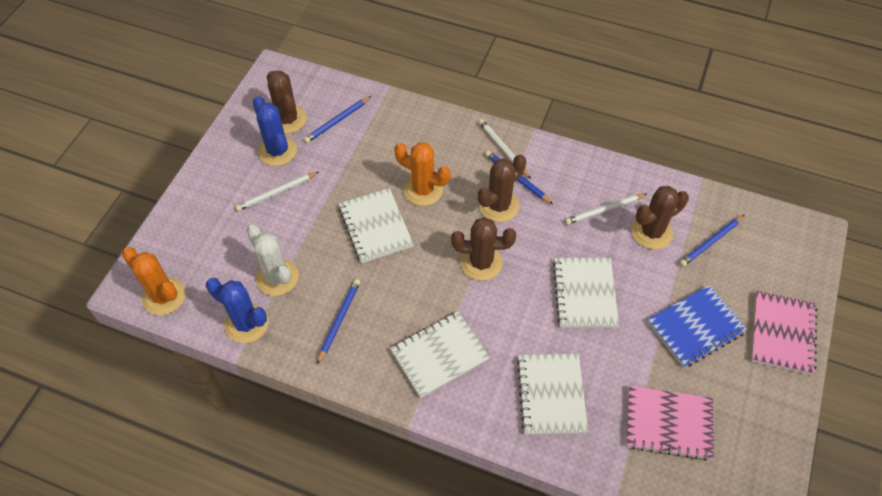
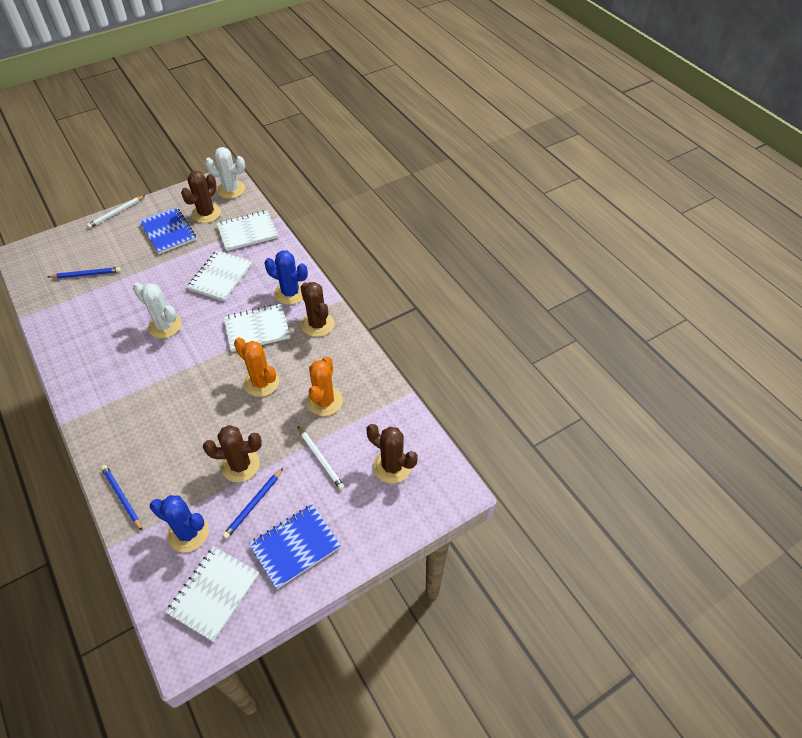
blue notebook: [647,285,747,368] = 1 -> [139,207,196,254] [249,504,341,589] = 2
blue pencil: [304,96,371,143] [317,279,360,365] [485,151,553,204] [679,215,745,267] = 4 -> [48,267,121,278] [101,465,142,531] [222,468,283,539] = 3
pink notebook: [626,386,714,461] [751,291,817,375] = 2 -> none = 0
white cactus: [247,225,299,296] = 1 -> [133,282,182,338] [205,147,245,199] = 2
white pencil: [235,172,319,211] [478,119,531,179] [565,193,647,225] = 3 -> [87,195,145,228] [298,427,344,490] = 2

